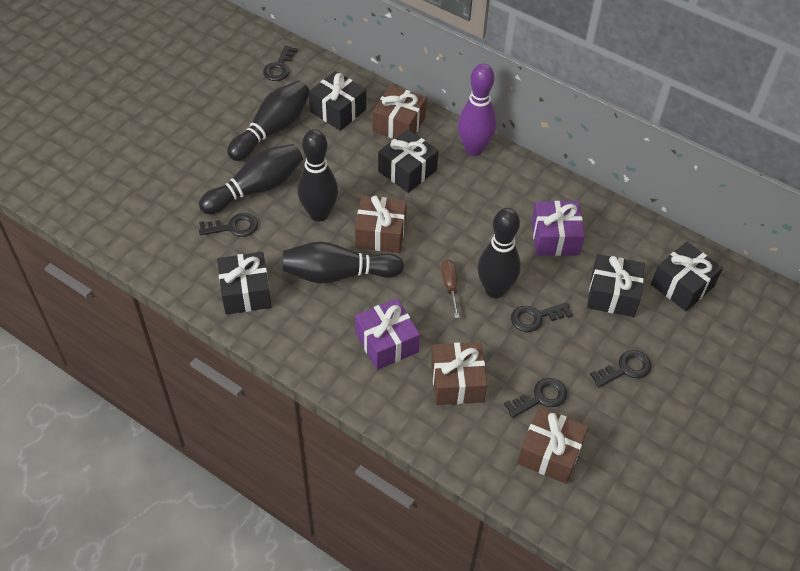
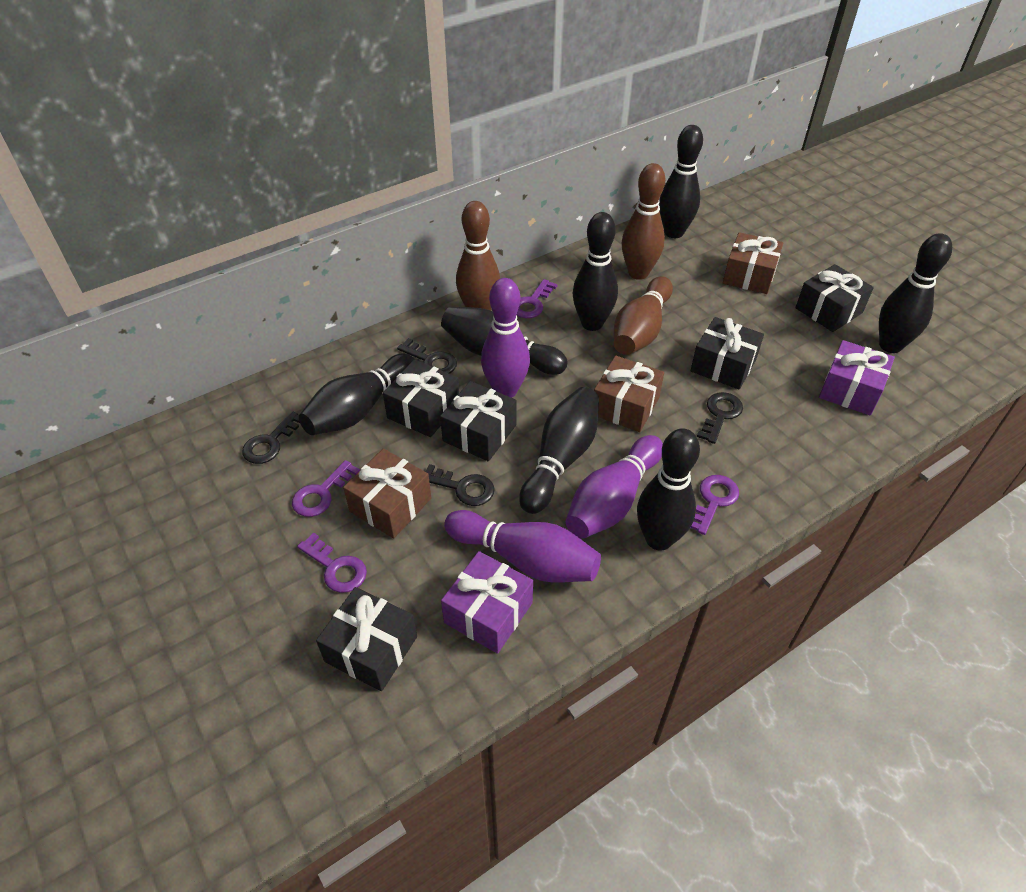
black bowling pin: [199,144,303,214] [227,80,310,161] [282,241,404,283] [297,129,338,221] [478,208,521,298] = 5 -> [299,354,414,435] [441,307,567,375] [519,387,599,514] [572,212,618,331] [637,428,700,551] [659,125,703,238] [879,233,952,353] = 7
black key: [199,213,258,237] [263,45,297,81] [504,378,567,418] [511,302,572,332] [590,350,651,388] = 5 -> [242,412,300,464] [397,338,457,374] [426,464,495,506] [697,392,743,444] = 4
brown bowling pin: none = 0 -> [456,201,500,310] [614,276,673,355] [622,163,665,280] = 3
brown gift: [355,195,407,253] [373,85,427,139] [431,342,487,405] [517,407,588,484] = 4 -> [343,449,431,538] [594,356,664,432] [723,232,783,294] = 3
brown screwdriver: [441,259,460,318] = 1 -> none = 0
purple bowling pin: [458,64,496,156] = 1 -> [444,510,601,582] [481,278,530,398] [566,435,663,538] = 3
purple key: none = 0 -> [292,460,360,517] [297,533,367,593] [517,279,558,318] [690,475,739,535] = 4

